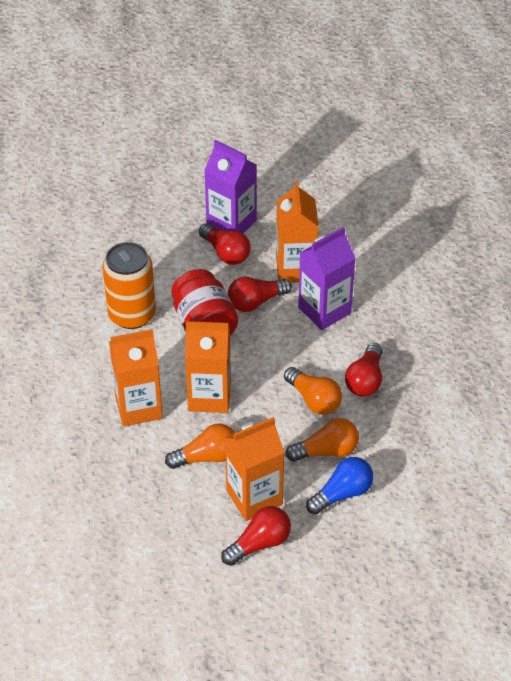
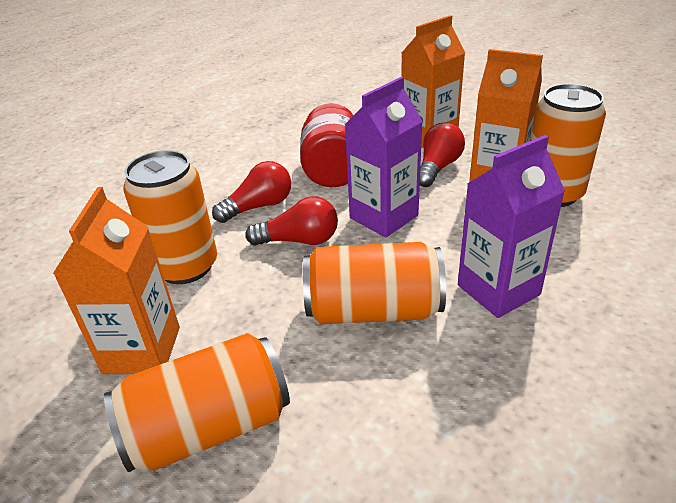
blue light bulb: [306,457,373,514] = 1 -> none = 0
orange can: [103,242,156,329] = 1 -> [104,333,290,472] [123,150,217,284] [303,242,446,324] [530,84,606,207] = 4
orange carton: [109,329,163,426] [185,321,231,413] [225,417,285,521] [276,180,319,283] = 4 -> [53,187,180,374] [401,15,465,148] [469,49,543,182] = 3
orange light bulb: [165,424,235,469] [284,367,342,415] [285,418,359,461] = 3 -> none = 0
red light bulb: [199,223,251,265] [221,506,291,566] [228,276,292,312] [345,343,383,397] = 4 -> [212,161,291,223] [245,196,338,246] [420,122,465,187] = 3

